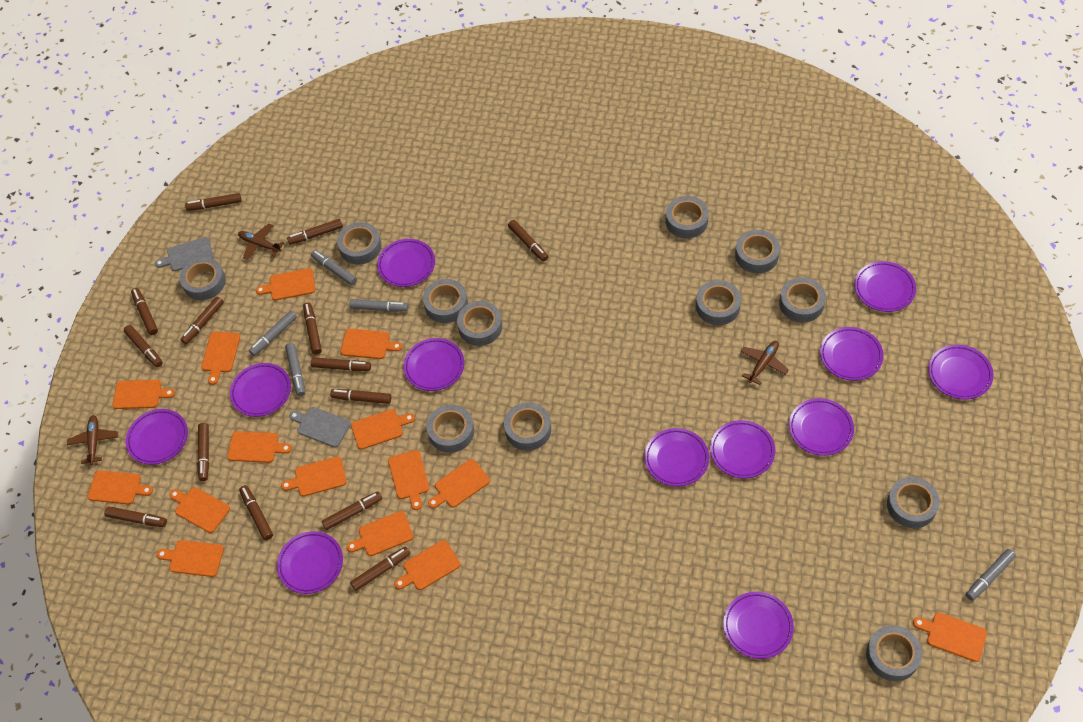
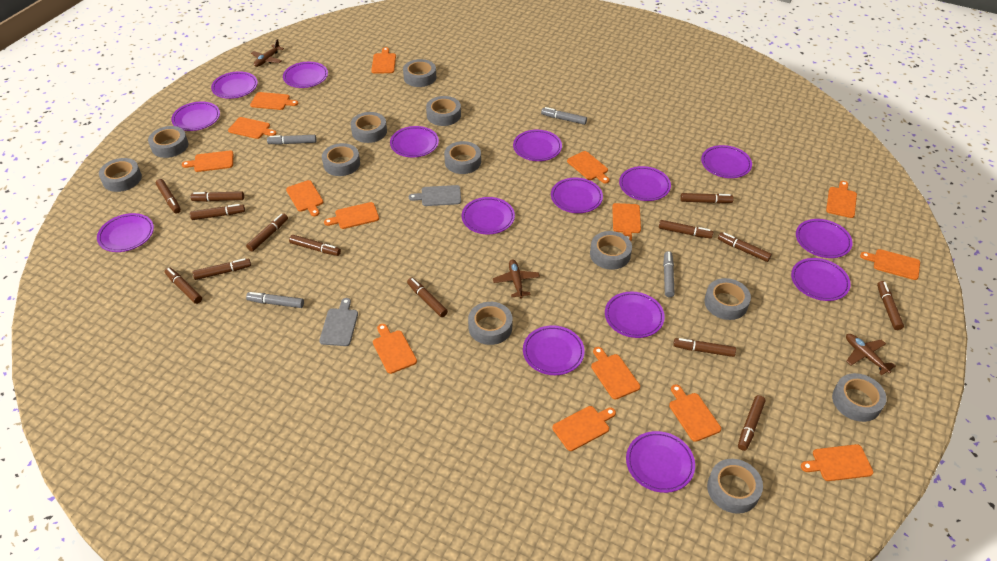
grey marker: [249,311,297,356] [285,343,305,396] [311,250,357,285] [349,299,408,312] [966,549,1016,601] = 5 -> [246,292,304,308] [267,135,316,145] [541,107,587,125] [663,251,675,297] = 4
purple plate: [126,409,188,465] [230,363,291,417] [277,531,343,594] [377,239,435,287] [403,338,464,391] [644,428,709,487] [710,420,775,478] [723,592,794,659] [789,398,854,456] [820,327,884,381] [854,261,916,312] [928,345,994,400] = 12 -> [97,213,154,252] [171,102,220,131] [211,71,258,99] [283,62,328,88] [390,126,439,157] [462,197,515,234] [513,130,562,161] [523,325,584,375] [551,178,603,213] [605,292,665,338] [619,166,671,201] [626,431,695,493] [701,145,752,178] [791,258,851,301] [796,219,853,258] = 15

